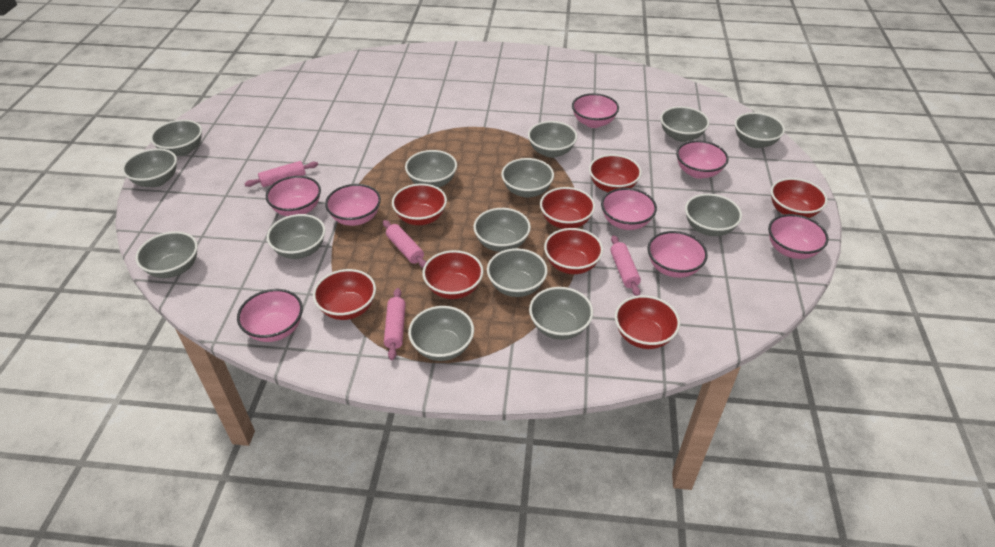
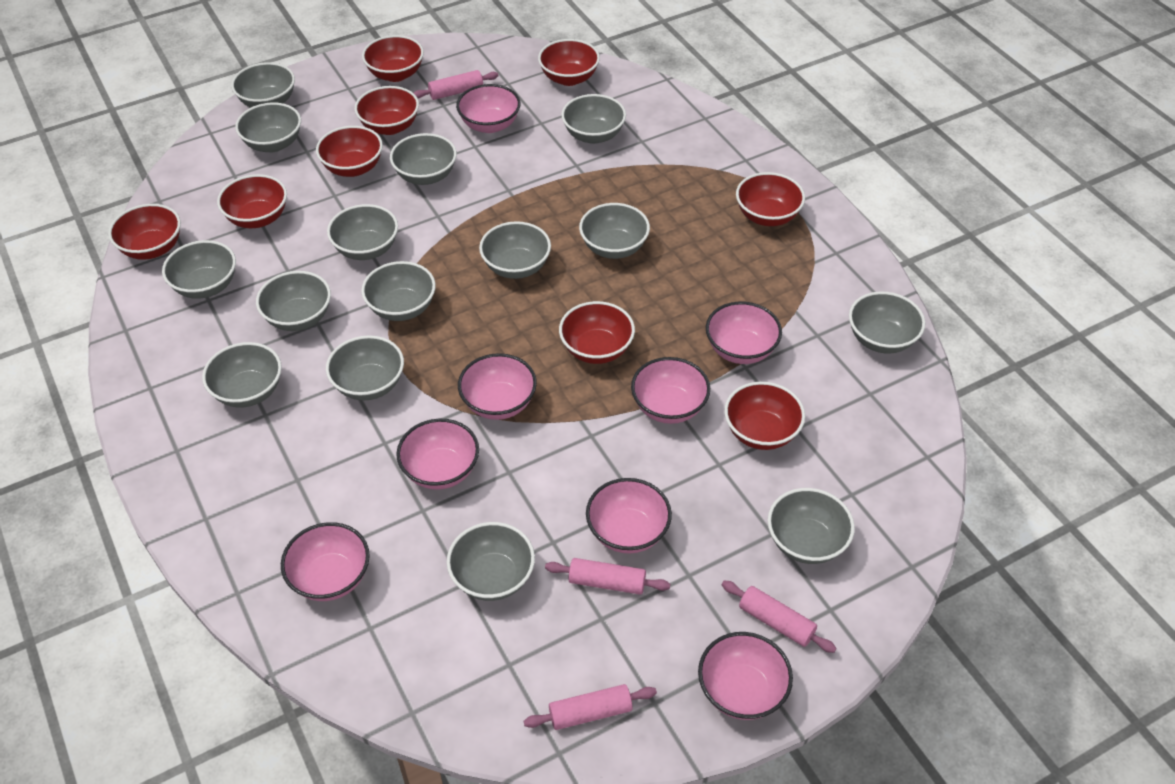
grey bowl: [122,149,177,187] [135,231,198,278] [150,120,202,156] [267,214,325,259] [405,150,457,188] [408,306,474,361] [474,208,531,252] [487,248,548,297] [501,158,554,198] [528,121,577,158] [529,287,593,340] [660,106,709,142] [685,194,742,236] [735,112,785,148] = 14 -> [162,240,236,299] [202,342,282,408] [231,62,295,108] [235,102,301,152] [256,271,331,331] [326,335,404,400] [327,204,398,260] [361,261,436,321] [390,133,457,185] [447,522,535,601] [479,221,551,279] [561,94,626,144] [579,203,650,259] [768,488,855,564] [849,292,925,354] = 15
red bowl: [313,269,376,320] [392,184,447,225] [422,250,483,299] [540,187,595,229] [544,228,603,274] [589,154,642,192] [615,295,680,349] [771,178,828,218] = 8 -> [108,204,181,260] [217,174,287,228] [316,126,383,177] [355,86,419,135] [362,35,424,82] [538,39,600,86] [559,301,635,364] [724,382,805,450] [736,172,805,226] = 9

